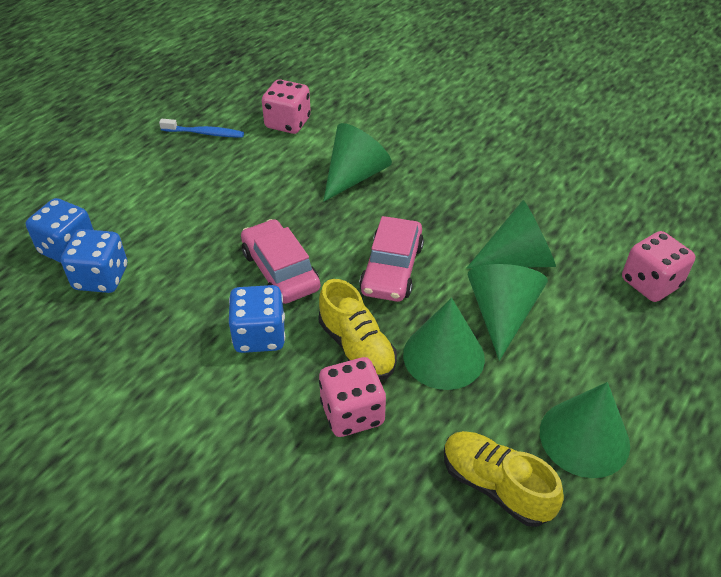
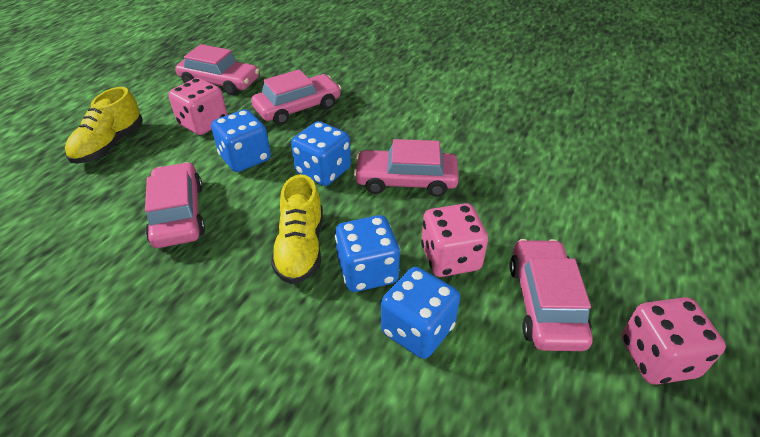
blue dice: [26,198,94,263] [61,229,127,293] [229,285,285,353] = 3 -> [211,109,271,172] [291,121,351,186] [335,215,400,292] [381,267,460,359] = 4
blue toothbrush: [159,119,244,138] = 1 -> none = 0
green cone: [323,123,392,201] [403,298,485,390] [466,200,556,269] [468,264,548,361] [540,382,630,478] = 5 -> none = 0
pink car: [241,219,320,304] [359,216,424,302] = 2 -> [145,162,205,248] [175,44,259,95] [251,69,341,125] [354,139,459,197] [510,239,593,351] = 5

